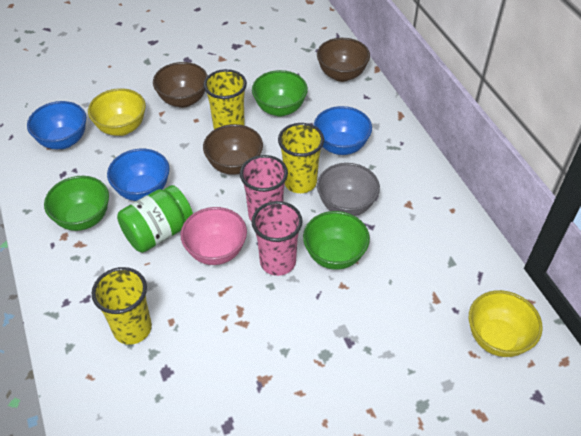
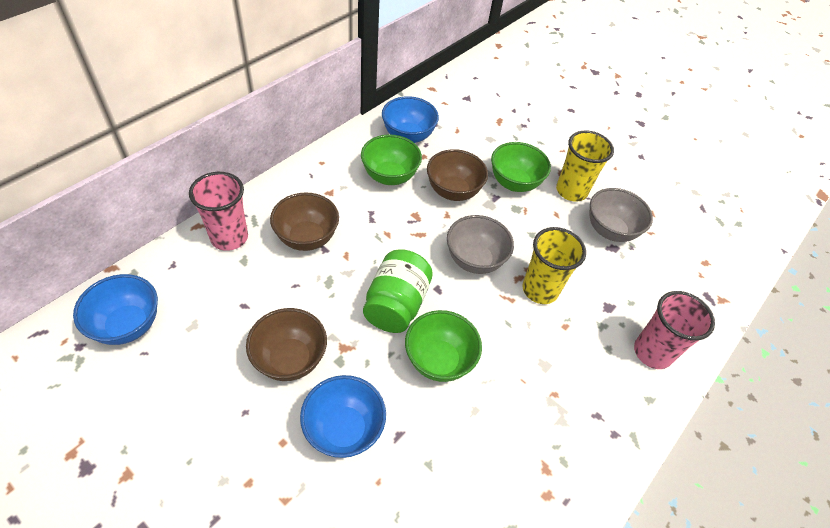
grey bowl: [317,163,380,216] = 1 -> [447,215,514,274] [589,188,653,242] = 2
pink bowl: [180,207,247,265] = 1 -> none = 0
yellow bowl: [88,88,146,136] [469,290,543,357] = 2 -> none = 0
yellow cup: [92,267,152,345] [203,69,247,129] [278,123,324,193] = 3 -> [522,227,586,304] [556,130,614,202] = 2

